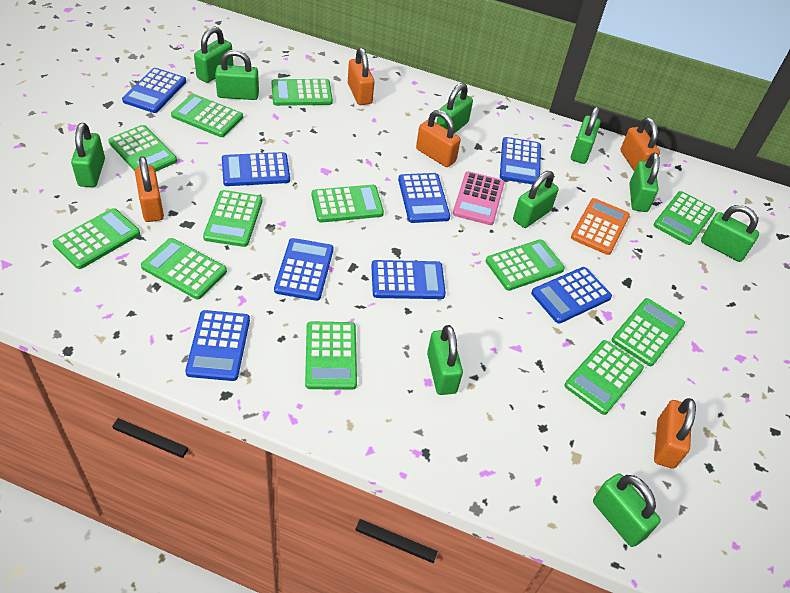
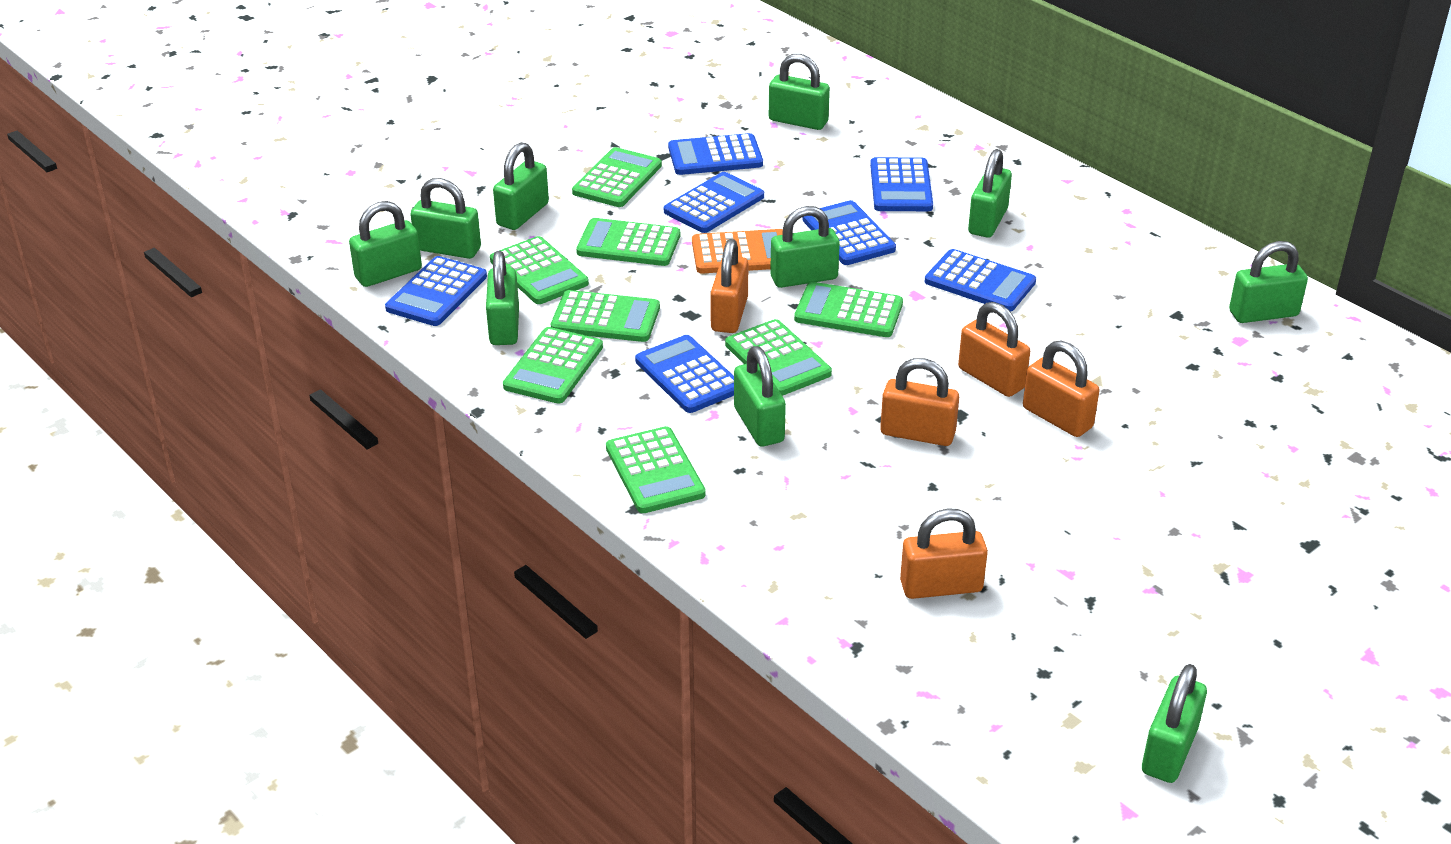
blue calculator: [122,68,186,113] [185,310,250,381] [222,152,290,186] [274,238,333,301] [371,260,446,299] [398,173,450,223] [500,137,541,184] [531,267,612,324] = 8 -> [385,256,487,326] [635,335,734,413] [664,172,764,233] [668,133,763,175] [802,200,896,265] [870,157,933,211] [925,249,1036,312] = 7
green calculator: [53,208,140,269] [108,125,177,171] [141,238,227,299] [171,94,243,137] [203,190,262,247] [271,79,333,106] [305,321,357,390] [312,185,384,223] [486,239,565,291] [564,340,644,415] [611,298,685,366] [654,191,715,245] = 12 -> [490,236,589,304] [503,327,603,404] [551,290,660,342] [572,147,662,207] [576,218,680,266] [606,426,706,513] [725,319,832,396] [794,282,903,337] = 8
pink calculator: [453,171,505,225] = 1 -> none = 0

